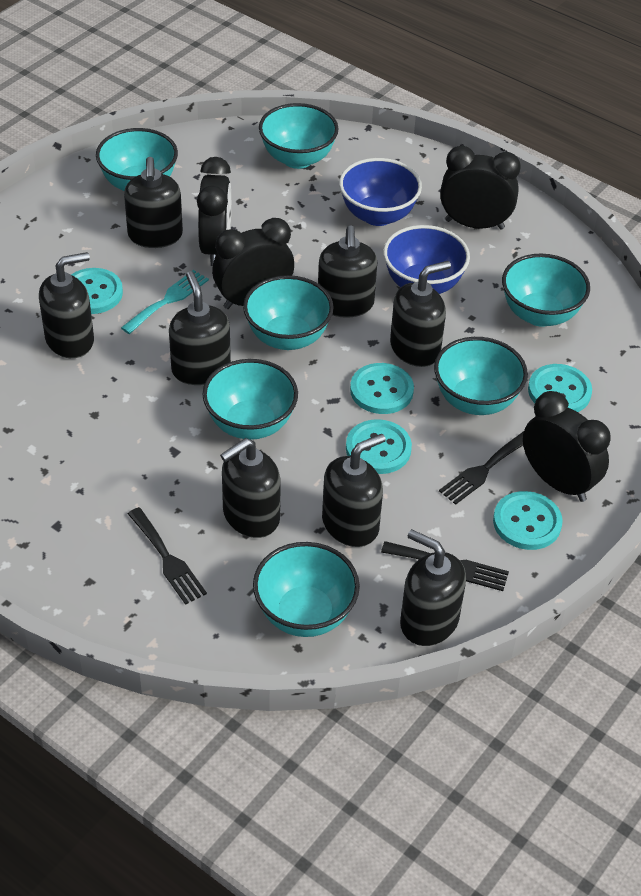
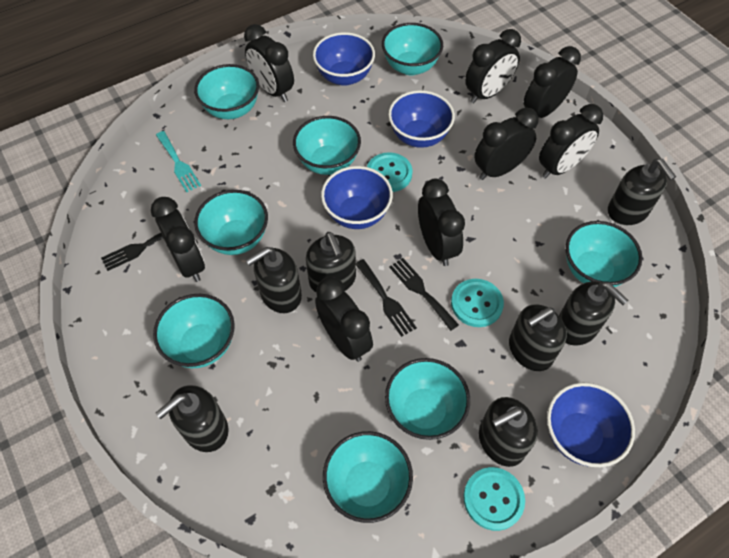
black clock: [197,157,231,266] [212,218,294,309] [440,146,521,230] [523,391,611,502] = 4 -> [151,197,205,282] [244,24,294,102] [315,277,373,362] [418,179,465,266] [465,29,521,103] [474,108,539,180] [524,46,581,118] [539,104,603,179] = 8
black soap dispenser: [39,252,94,358] [124,157,183,248] [169,271,231,385] [220,438,281,538] [318,226,377,318] [322,434,386,547] [390,261,451,367] [400,529,466,646] = 8 -> [156,385,229,452] [246,247,302,313] [306,232,356,292] [479,397,538,467] [509,304,567,371] [559,281,628,346] [608,159,676,225] = 7
blue bowl: [339,158,422,226] [383,225,470,294] = 2 -> [313,32,375,86] [321,166,393,229] [388,90,455,148] [547,383,635,467] = 4
turquoise bowl: [96,128,178,191] [202,359,298,440] [243,275,334,350] [253,542,360,637] [259,103,339,169] [434,337,528,415] [502,254,590,327] = 7 -> [153,294,235,368] [194,64,259,119] [194,190,268,255] [293,116,361,175] [323,431,413,523] [382,23,443,76] [385,358,470,440] [566,221,642,287] = 8
turquoise button: [71,268,123,314] [346,419,412,474] [350,363,414,414] [493,491,563,550] [528,364,592,412] = 5 -> [367,152,413,192] [451,279,504,327] [463,467,525,531] = 3

